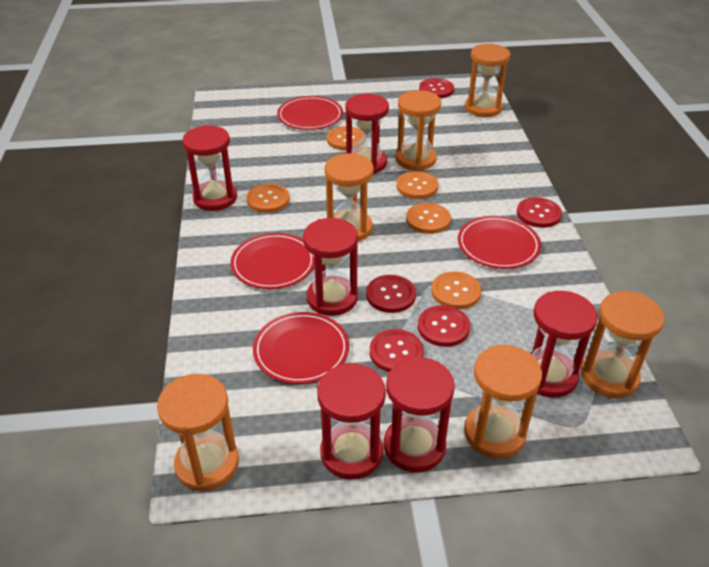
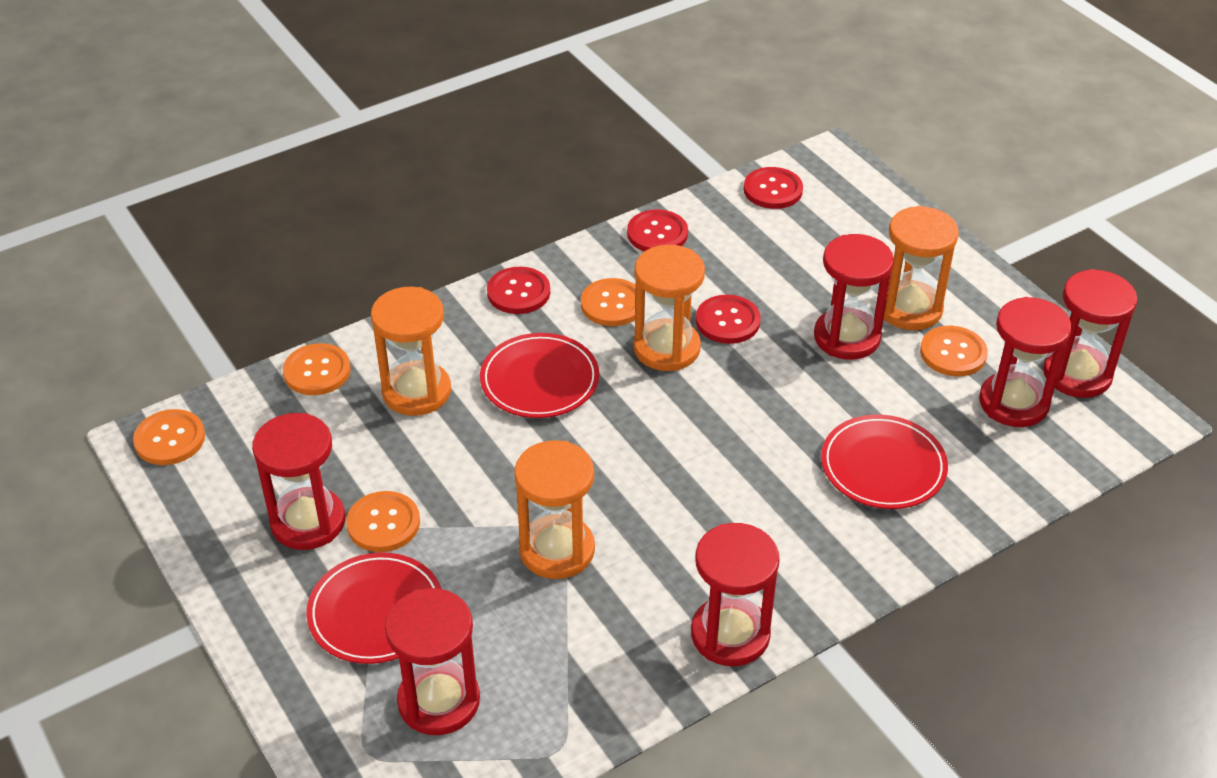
orange hourglass: [157,374,239,491] [324,153,374,241] [396,90,441,171] [464,345,542,459] [465,43,510,117] [581,291,665,398] = 6 -> [371,287,451,416] [514,440,595,579] [633,245,705,371] [884,206,959,330] = 4
red button: [366,275,416,313] [370,329,424,372] [418,305,470,347] [419,78,454,98] [517,197,562,228] = 5 -> [487,267,550,314] [627,209,688,252] [696,295,761,344] [744,167,803,209] = 4
red plate: [230,233,314,289] [253,312,349,384] [277,96,343,130] [458,216,541,269] = 4 -> [306,552,442,664] [480,333,599,418] [821,415,948,509] = 3

